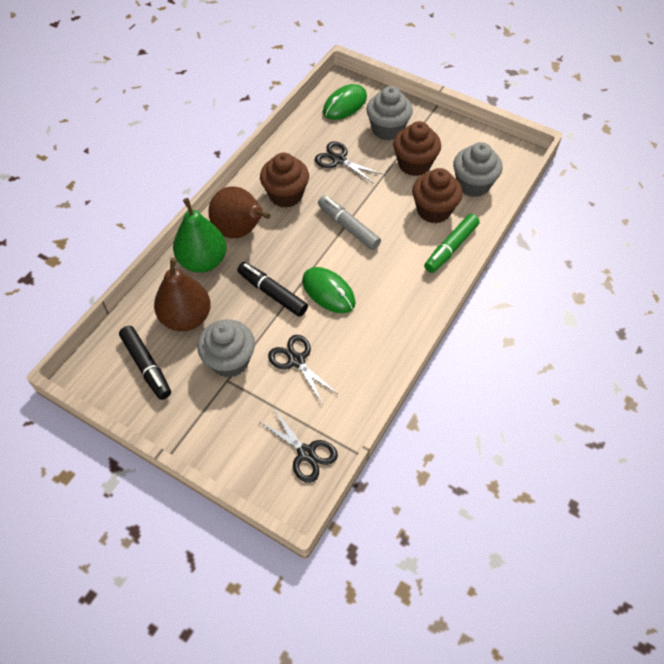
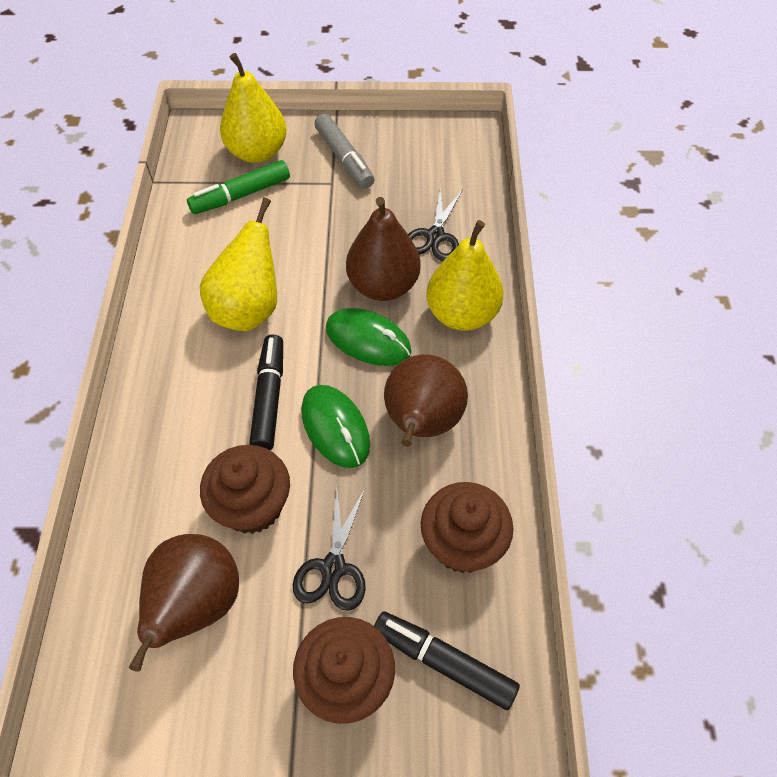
black scissors: [258,408,338,483] [268,335,339,405] [315,141,382,184] = 3 -> [293,486,366,611] [408,186,463,261] = 2
brown pear: [154,257,211,331] [208,187,270,238] = 2 -> [129,534,239,672] [346,197,421,301] [384,355,468,447] = 3
green pear: [173,198,227,273] = 1 -> none = 0
grey cupcake: [197,319,255,378] [366,86,413,140] [453,142,502,197] = 3 -> none = 0
yellow pear: none = 0 -> [200,198,277,331] [220,53,287,163] [427,220,504,331] = 3

